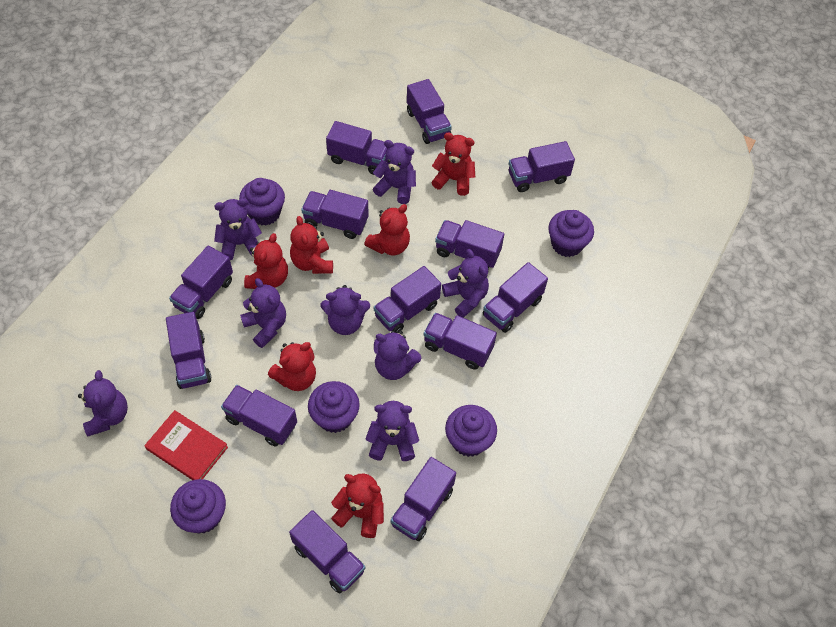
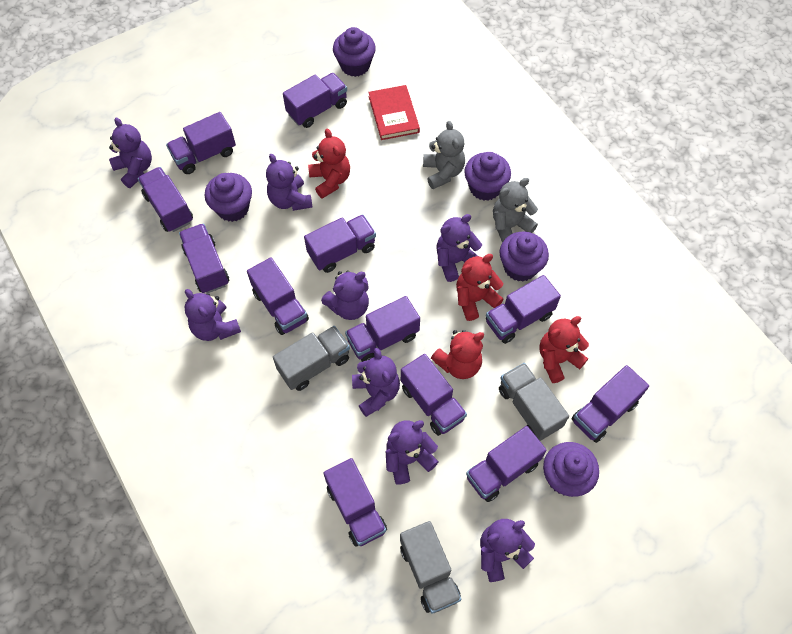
grey teddy bear: none = 0 -> [423,121,465,189] [493,178,538,242] = 2
grey truck: none = 0 -> [273,326,350,391] [400,521,461,613] [499,363,569,441] = 3
purple truck: [166,312,211,389] [169,246,233,319] [221,385,297,447] [289,510,365,594] [301,190,369,239] [326,121,388,175] [374,266,441,333] [390,457,456,541] [407,79,452,144] [424,313,497,370] [435,220,504,269] [483,262,548,333] [509,141,575,192] = 13 -> [138,167,193,232] [166,112,236,174] [179,223,229,293] [247,257,309,335] [283,73,347,128] [304,215,376,273] [324,458,387,547] [345,296,420,362] [401,354,467,436] [466,426,547,502] [486,275,561,344] [572,365,649,443] = 12
red teddy bear: [244,233,288,289] [268,342,316,391] [290,216,333,274] [331,473,384,538] [364,204,410,255] [431,133,475,196] = 6 -> [308,129,350,199] [431,330,484,379] [456,254,504,321] [539,316,589,383] = 4

